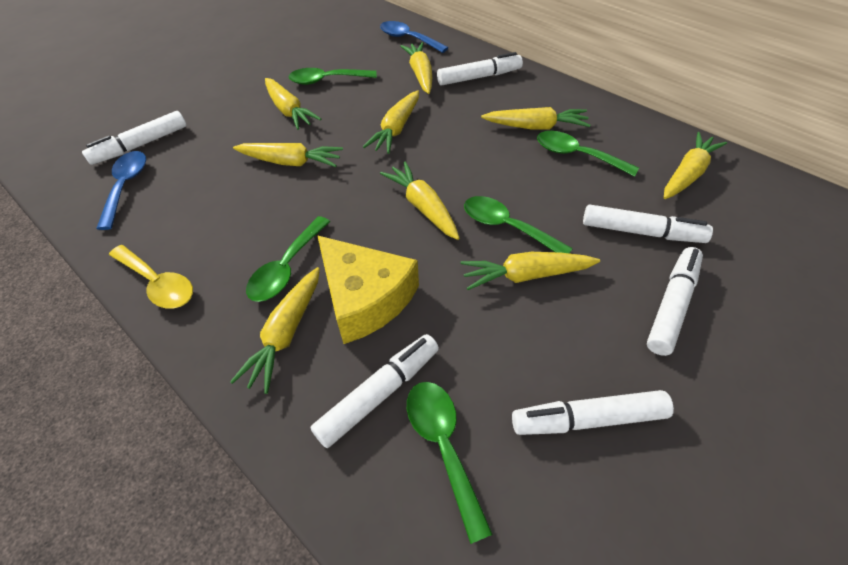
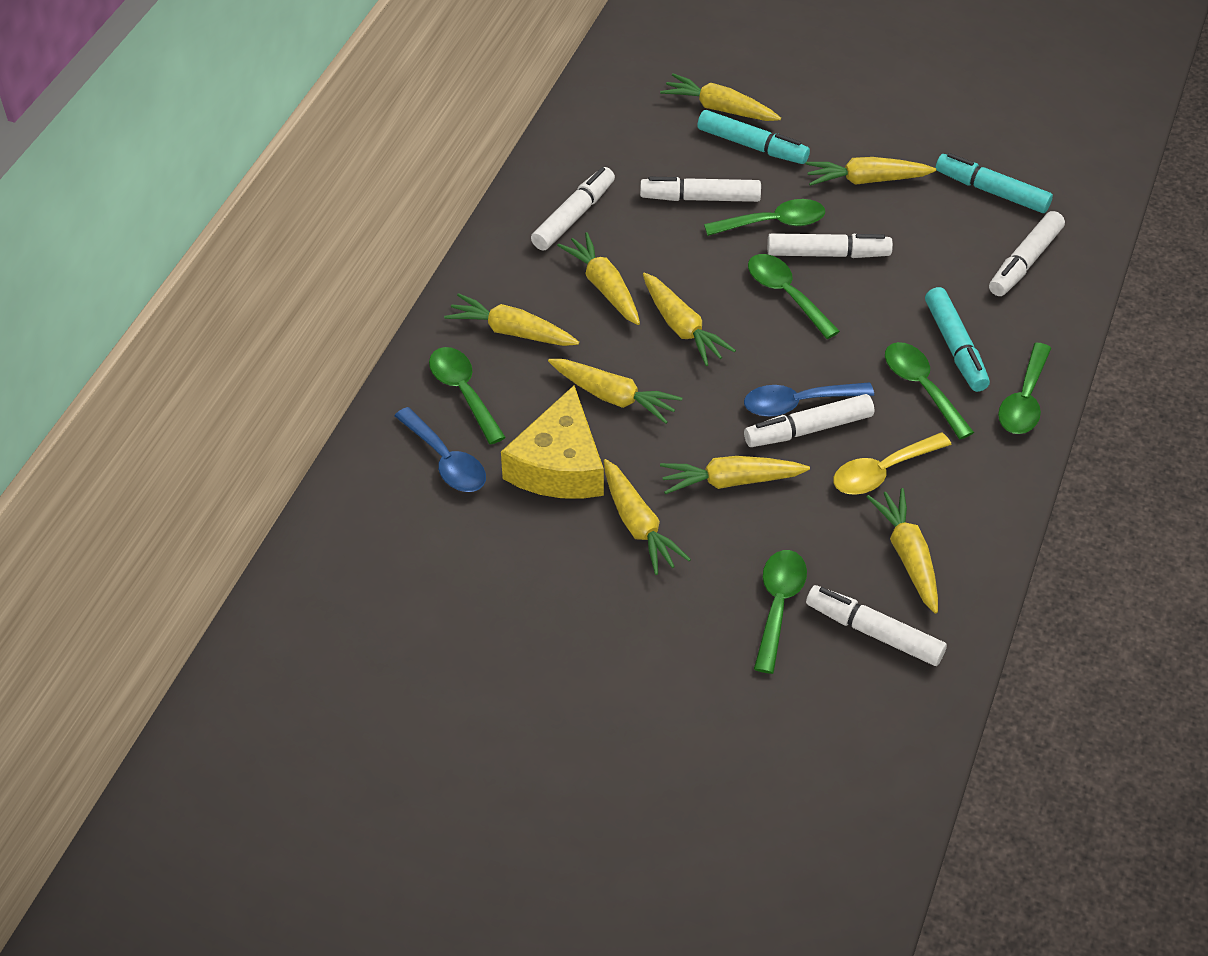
green spoon: [246,216,330,302] [288,68,377,85] [407,382,493,544] [464,196,573,253] [537,131,639,177] = 5 -> [429,347,506,445] [704,199,825,236] [748,254,840,339] [754,550,807,674] [885,342,974,439] [998,343,1051,434] = 6
turquoise marker: none = 0 -> [697,110,810,164] [925,287,990,392] [936,153,1053,213] = 3

